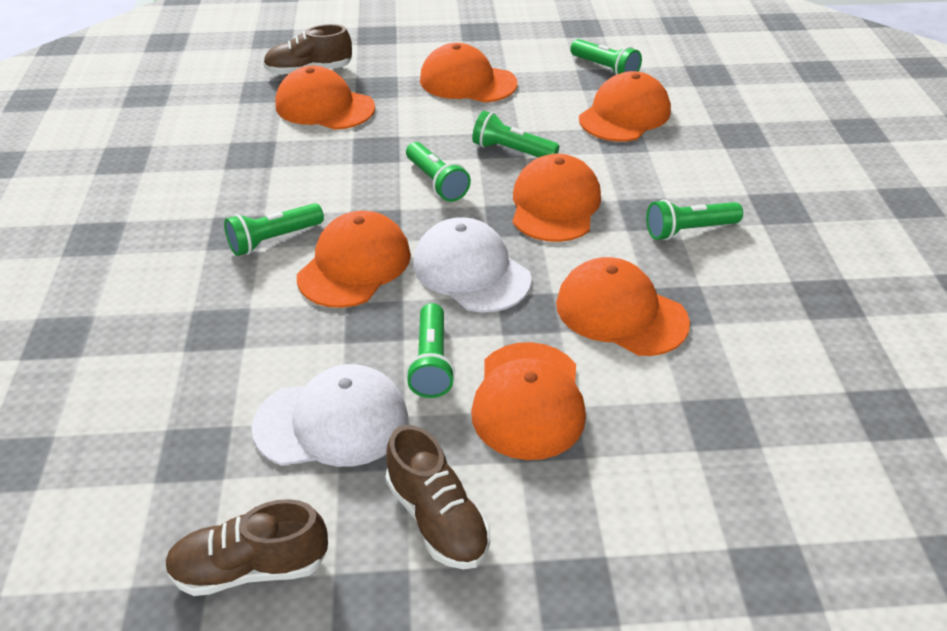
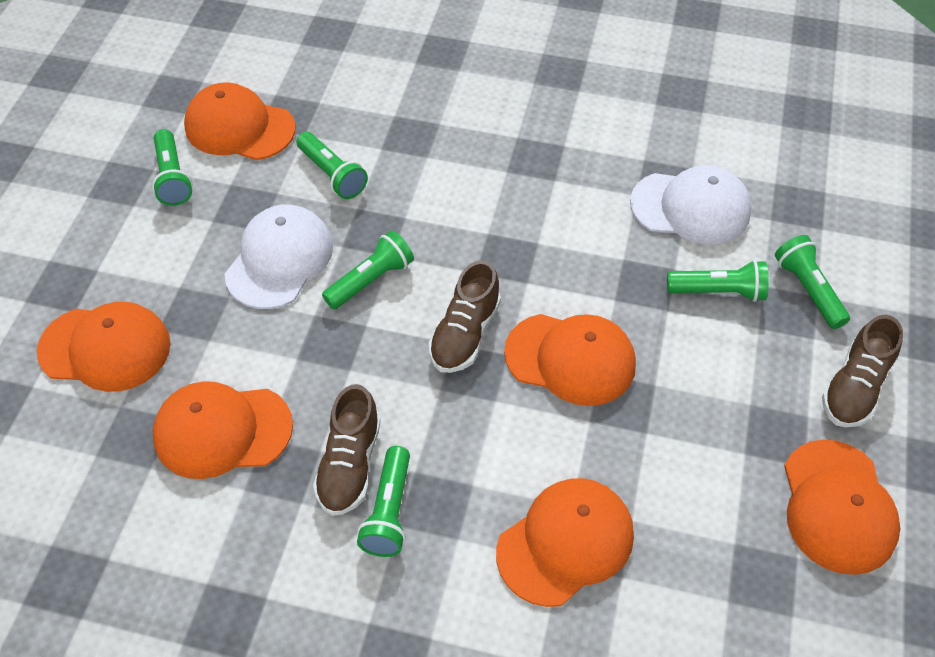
orange cap: [276,66,375,130] [297,211,411,308] [420,43,518,103] [471,342,586,460] [512,154,601,242] [556,257,690,356] [579,71,671,142] = 7 -> [37,302,171,392] [153,381,293,479] [184,82,295,160] [496,478,634,607] [504,314,636,406] [784,439,901,575] = 6

